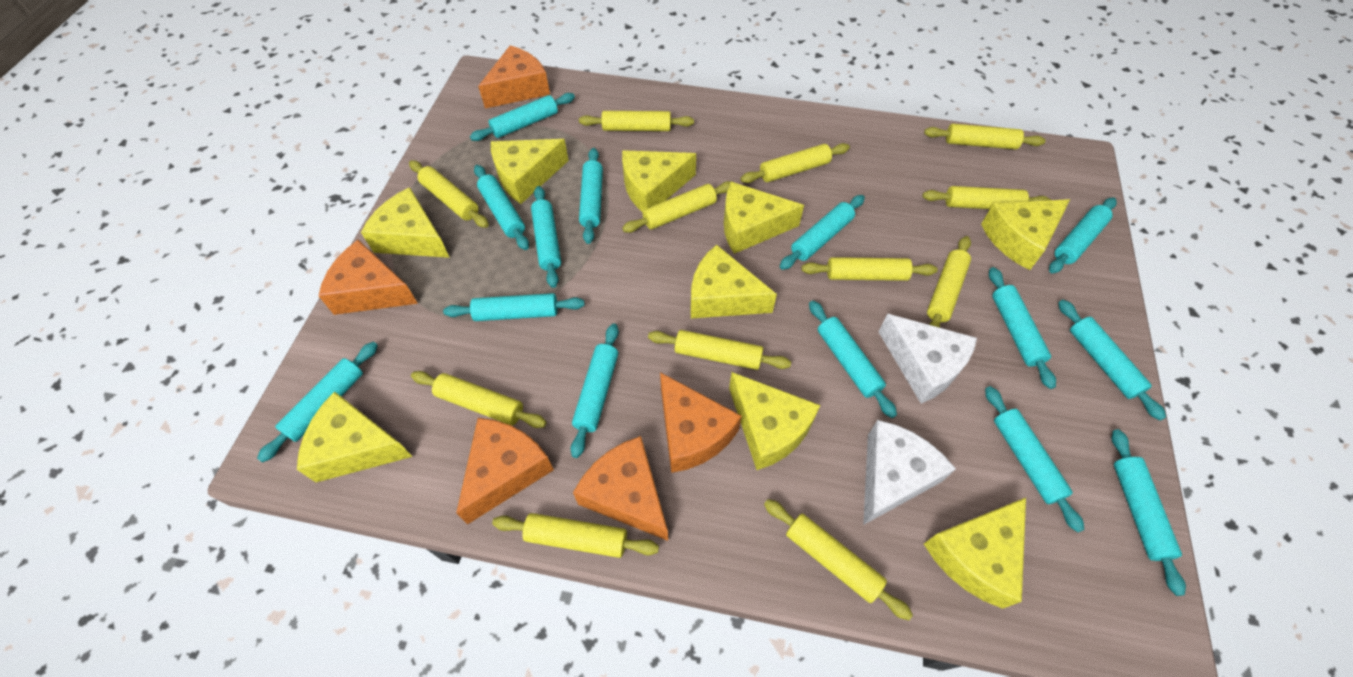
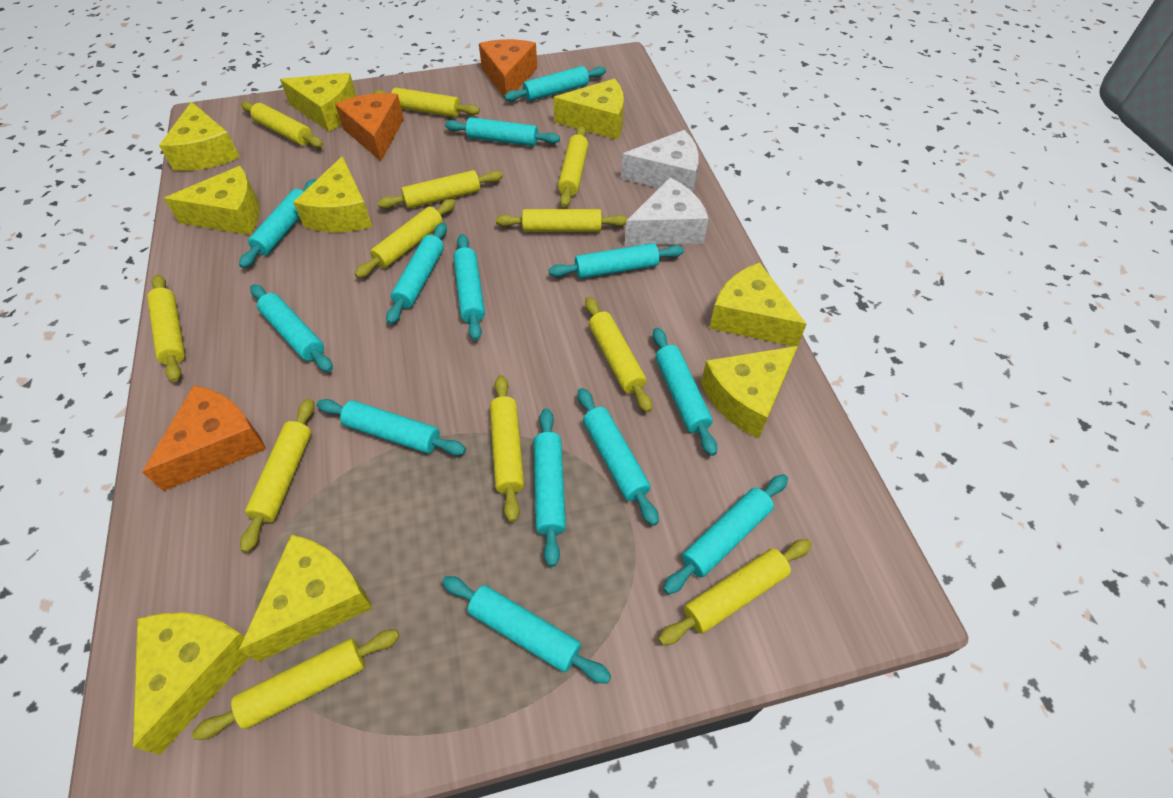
orange cheese: [318,240,418,315] [456,418,554,524] [478,45,550,108] [573,436,668,541] [660,372,742,473] = 5 -> [142,385,266,491] [335,93,404,161] [479,39,537,101] = 3
turquoise rolling pin: [257,342,378,463] [443,293,585,321] [470,93,575,141] [474,165,529,250] [531,186,561,288] [571,323,619,458] [579,148,603,244] [780,195,865,270] [809,301,897,418] [985,386,1084,532] [989,267,1056,389] [1049,197,1117,274] [1058,300,1166,421] [1111,429,1186,596] = 14 -> [239,179,317,268] [251,284,333,372] [317,399,466,455] [386,223,447,324] [442,576,611,684] [445,117,560,146] [453,234,485,341] [504,66,606,101] [534,408,566,567] [549,243,684,279] [578,388,659,526] [653,328,717,456] [663,474,788,595] = 13

